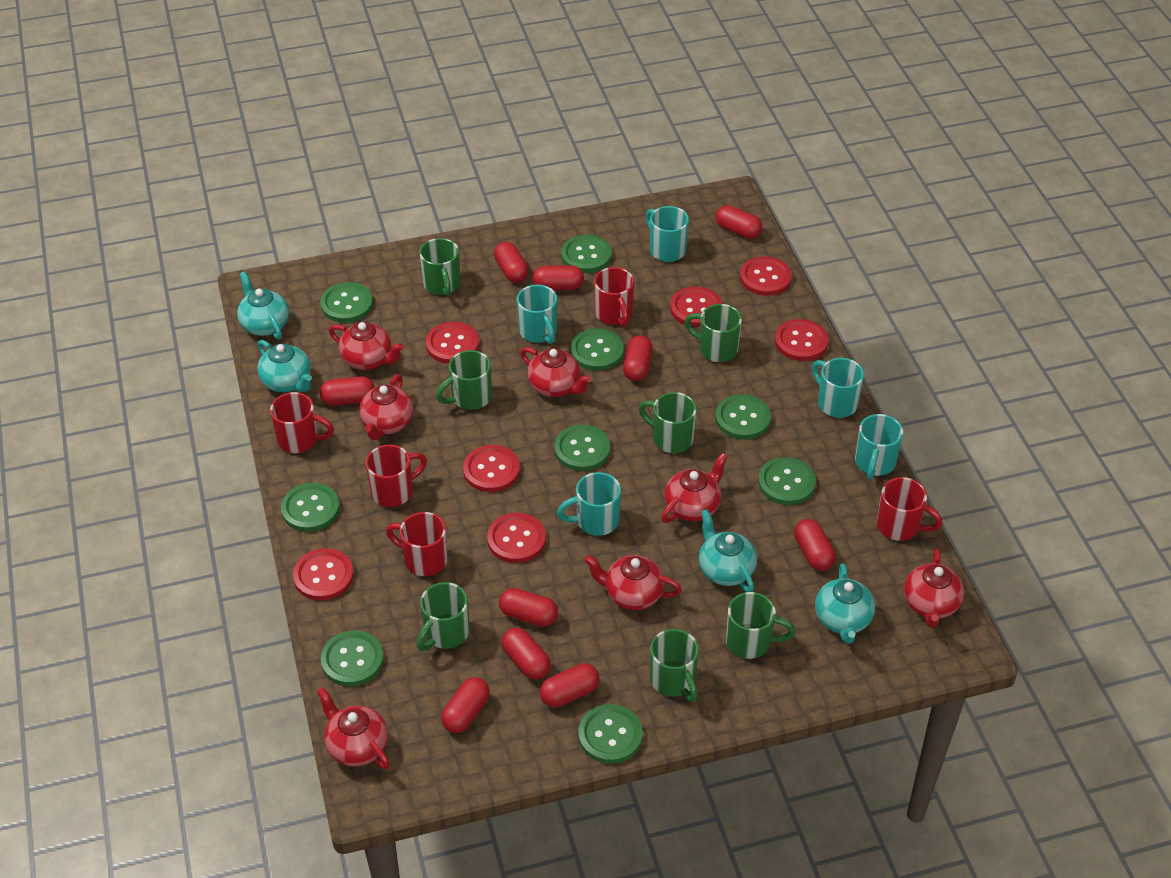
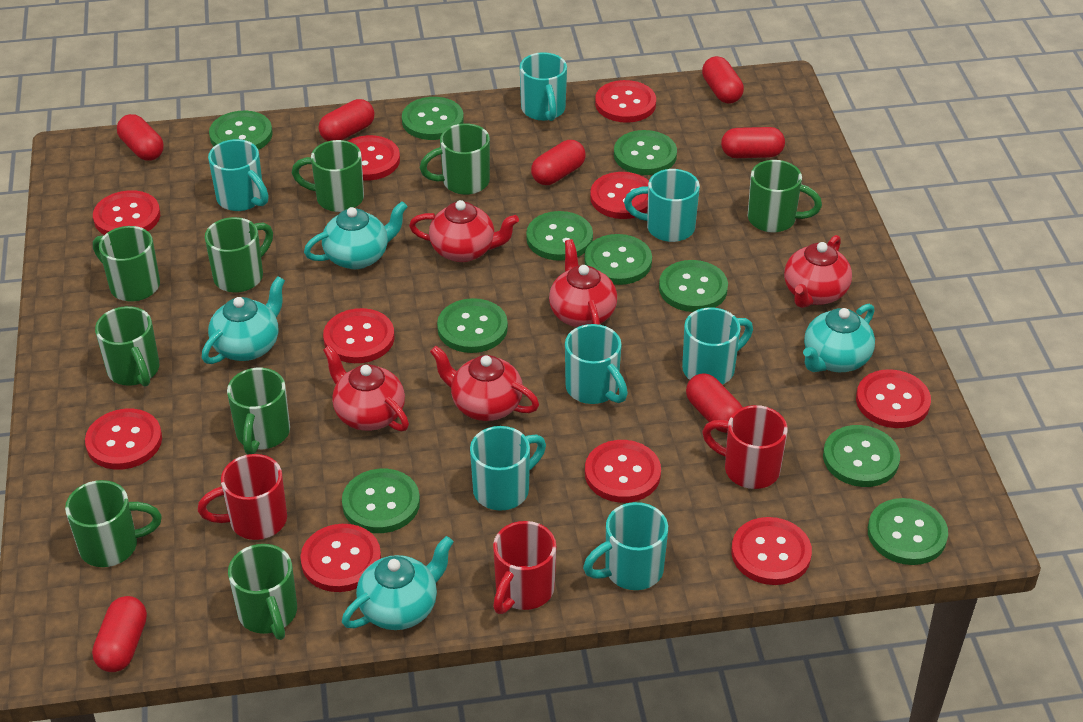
green button: [281,483,340,532] [320,282,373,323] [321,630,384,686] [554,425,611,471] [561,235,612,273] [571,328,624,371] [578,704,643,764] [715,394,771,439] [758,457,816,505] = 9 -> [209,111,273,150] [342,469,420,533] [402,97,464,140] [437,298,508,353] [526,211,593,261] [584,234,652,285] [614,130,677,175] [659,260,728,312] [823,425,900,487] [868,498,948,565] = 10
green mug: [417,582,469,651] [419,238,460,297] [436,350,492,410] [639,392,697,453] [650,629,699,702] [684,304,742,362] [726,592,796,659] = 7 -> [65,480,162,567] [93,226,160,302] [95,306,159,387] [205,217,273,293] [227,368,290,455] [228,544,297,640] [292,140,364,212] [420,123,490,195] [748,160,822,233] = 9
red button: [293,548,354,600] [426,322,479,364] [463,445,520,492] [487,513,546,563] [670,286,722,327] [740,256,792,296] [775,319,828,361] = 7 -> [85,409,162,470] [93,190,160,235] [300,524,381,592] [323,308,394,363] [348,135,400,181] [585,440,661,503] [590,172,649,219] [595,80,656,123] [731,517,812,585] [856,369,931,428] = 10
red capsule: [319,376,375,406] [441,677,490,733] [494,242,529,283] [499,588,558,627] [501,628,551,679] [532,265,584,290] [540,663,599,707] [623,335,653,381] [716,205,762,239] [794,519,836,570] = 10 -> [92,596,147,672] [117,114,164,161] [319,99,375,141] [531,140,586,185] [686,373,742,433] [702,56,744,104] [721,127,785,158] = 7
red mug: [270,392,334,453] [366,445,427,507] [386,512,448,576] [594,267,634,327] [877,477,943,541] = 5 -> [197,454,287,540] [493,521,556,614] [702,405,788,489] = 3
red teapot: [317,687,390,769] [329,322,404,370] [359,374,413,440] [520,347,592,397] [584,555,682,610] [661,453,728,523] [904,549,964,628] = 7 -> [323,345,409,431] [409,200,519,262] [430,346,539,421] [549,239,617,327] [784,235,852,308] = 5
turquoise mug: [517,285,557,344] [557,472,621,536] [645,206,689,262] [812,358,864,418] [855,414,903,480] = 5 -> [208,139,269,211] [470,426,546,511] [520,52,567,121] [565,324,628,404] [583,502,668,590] [624,169,700,242] [682,307,753,384] = 7

